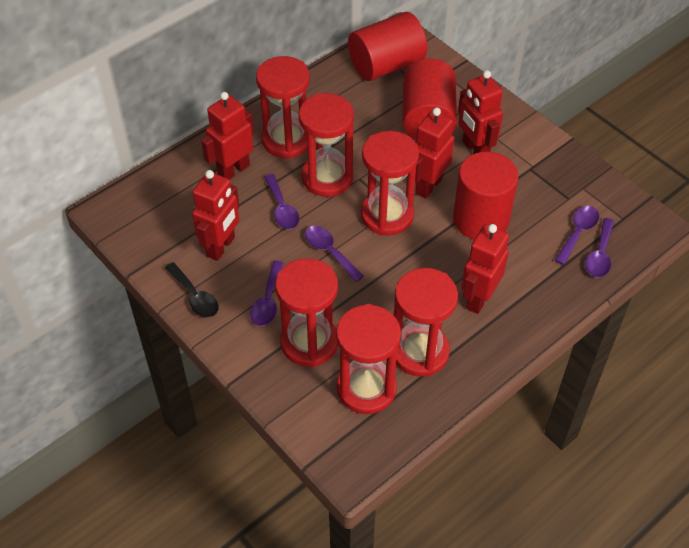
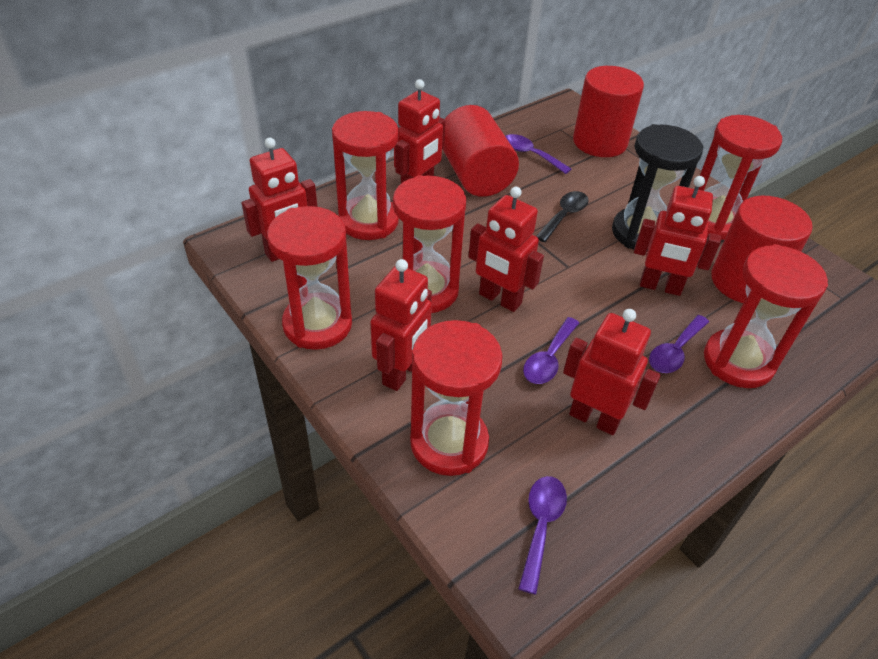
black hourglass: none = 0 -> [612,124,704,252] = 1
purple spoon: [250,261,284,326] [264,174,299,229] [305,226,364,282] [555,206,599,265] [585,218,614,278] = 5 -> [505,134,571,174] [518,476,567,594] [523,317,579,384] [649,315,709,373] = 4
red robot: [192,170,239,261] [201,92,254,180] [415,108,455,199] [458,70,503,154] [461,224,509,314] = 5 -> [242,138,317,262] [370,259,432,391] [394,79,445,183] [468,187,544,312] [563,309,661,435] [634,176,721,296] = 6

